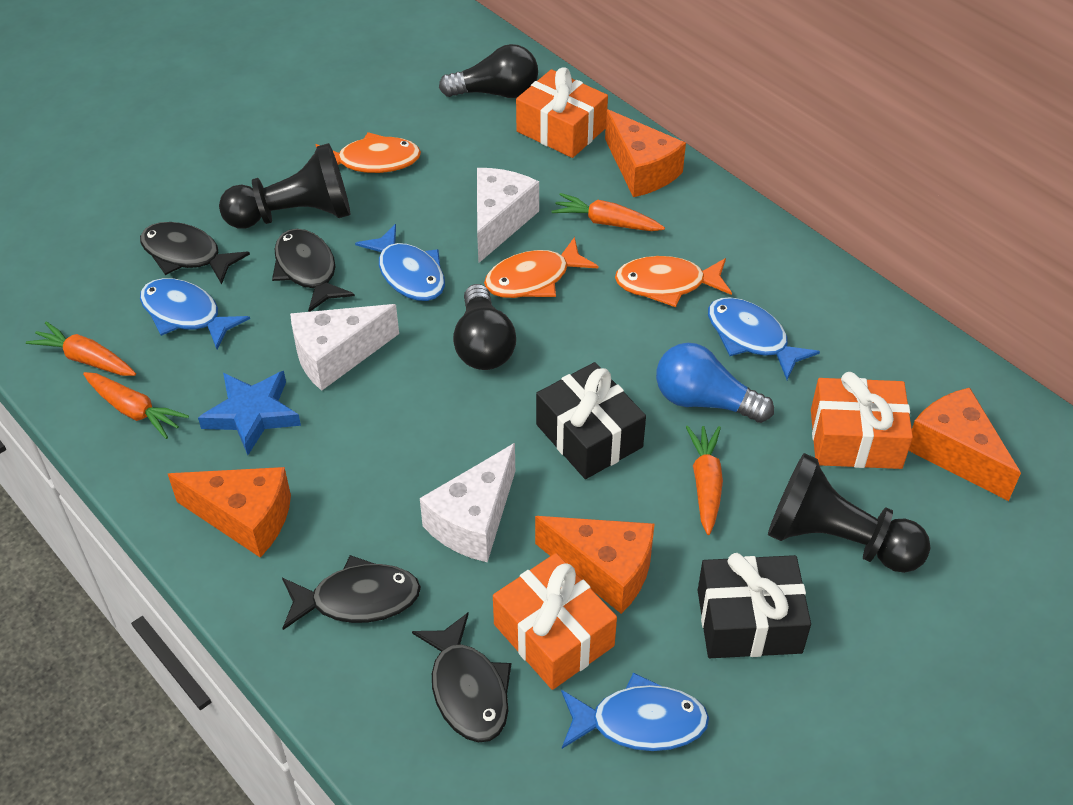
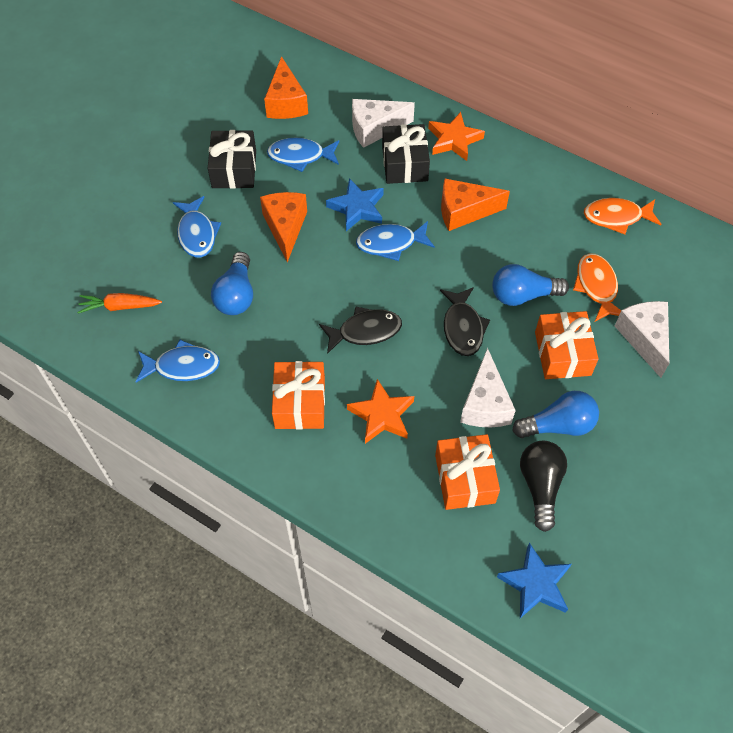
black fish: [140,222,250,285] [272,229,355,312] [282,555,421,630] [412,613,511,743] = 4 -> [319,306,402,354] [440,287,490,356] = 2
black light bulb: [439,44,538,98] [453,284,516,370] = 2 -> [520,441,567,532] = 1
black pawn: [219,143,350,229] [768,453,930,573] = 2 -> none = 0
blue light bulb: [656,343,774,423] = 1 -> [211,252,253,315] [492,264,569,306] [512,391,599,438] = 3
blue star: [198,371,301,455] = 1 -> [326,178,384,231] [497,543,571,618] = 2
orange carrot: [26,321,136,376] [83,372,189,439] [551,193,665,231] [686,426,723,535] = 4 -> [77,293,162,314] = 1
orange cheese: [168,467,291,558] [535,516,655,614] [605,109,686,197] [909,388,1021,501] = 4 -> [260,192,307,262] [264,56,308,119] [441,179,510,231] = 3
orange fish: [316,132,421,173] [484,237,598,298] [615,256,732,307] = 3 -> [573,253,621,321] [584,198,662,234] = 2
orange star: none = 0 -> [347,379,414,444] [428,112,485,161] = 2

